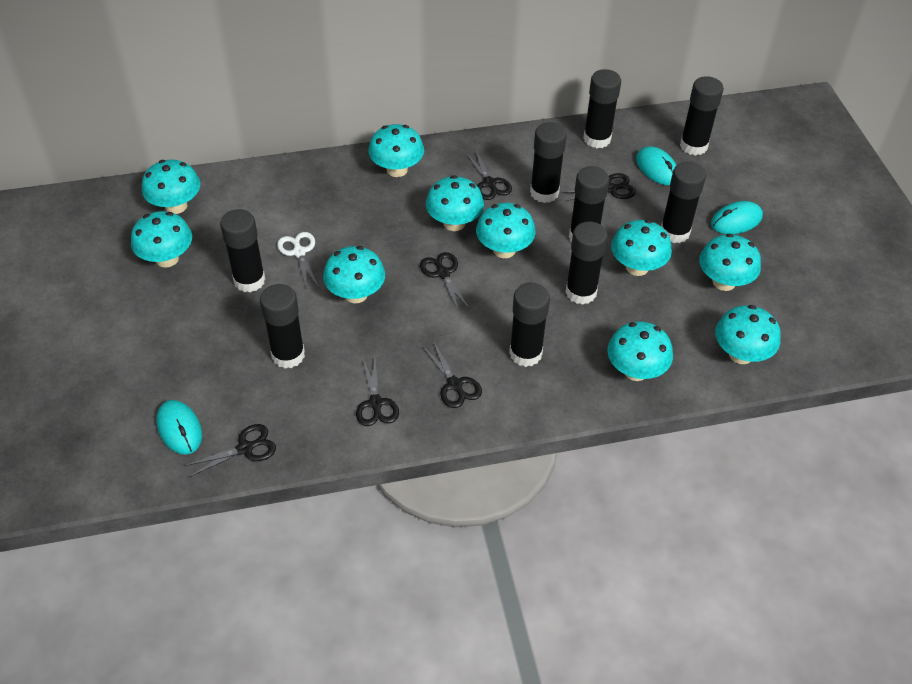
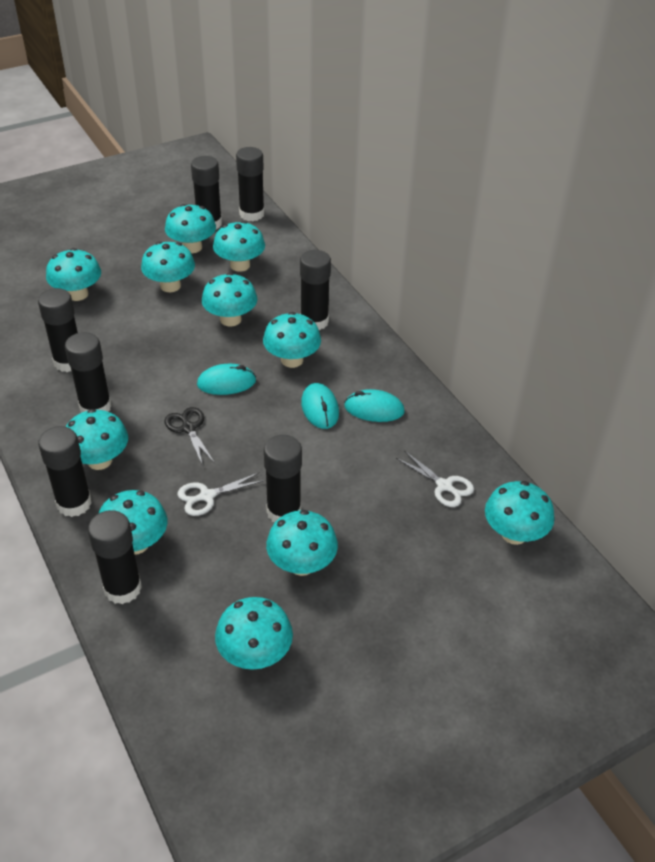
black glue stick: [220,209,265,292] [260,284,305,368] [509,283,550,367] [530,122,567,203] [565,222,608,305] [569,166,609,242] [583,69,621,148] [661,162,706,243] [680,76,724,156] = 9 -> [38,288,78,372] [38,426,92,517] [65,332,112,413] [88,510,142,604] [191,156,222,229] [236,147,265,221] [264,435,302,522] [300,250,331,330] = 8
black scissors: [184,424,276,478] [356,357,399,426] [420,252,470,312] [422,341,482,408] [465,149,512,200] [561,173,636,201] = 6 -> [164,407,215,466] = 1
turquoise mushroom: [131,211,192,268] [142,160,200,214] [323,246,385,303] [368,124,424,177] [426,175,484,231] [476,203,536,258] [607,322,673,381] [611,220,672,276] [699,234,761,291] [715,305,781,364] = 10 -> [46,248,101,301] [65,409,128,470] [98,490,167,554] [141,241,195,292] [165,204,216,253] [202,273,257,327] [213,221,265,272] [215,597,293,670] [263,312,321,368] [266,510,338,576] [485,481,554,545] = 11
white scissors: [277,232,319,289] = 1 -> [177,472,265,516] [396,451,474,507] = 2

